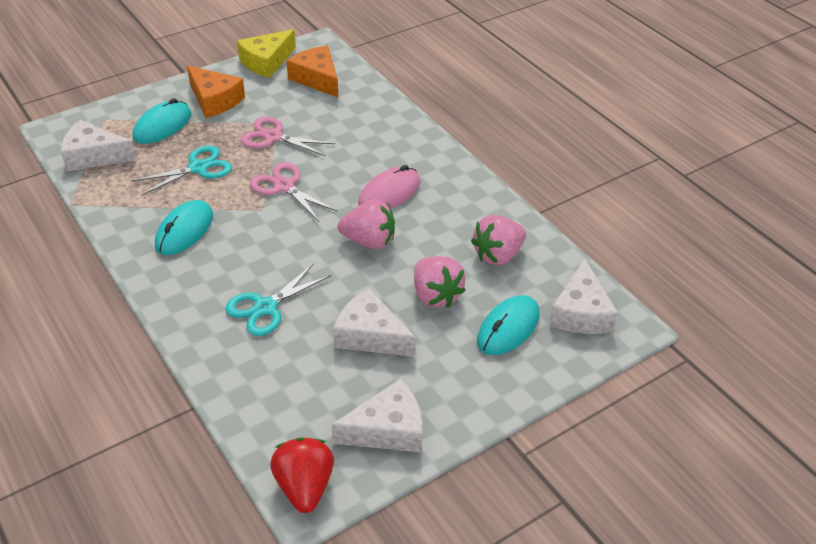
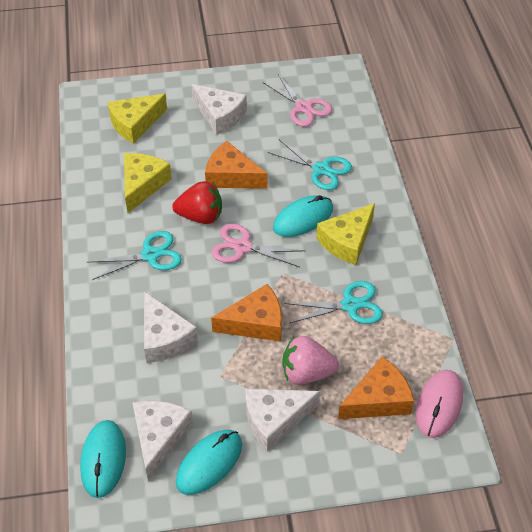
orange cheese: [187,66,245,118] [286,46,338,97] = 2 -> [205,141,267,189] [211,284,282,342] [338,356,414,419] = 3
pink strawberry: [338,199,395,249] [414,256,466,308] [471,215,526,266] = 3 -> [282,336,339,385] = 1
turquoise scissors: [132,145,232,196] [225,263,331,336] = 2 -> [88,231,182,280] [268,139,352,190] [285,281,383,324] = 3
yellow cheese: [237,29,296,78] = 1 -> [108,94,167,144] [124,153,172,213] [316,203,375,265] = 3

